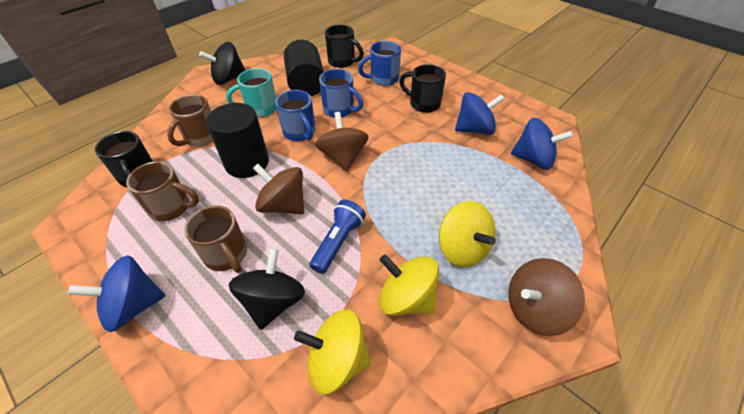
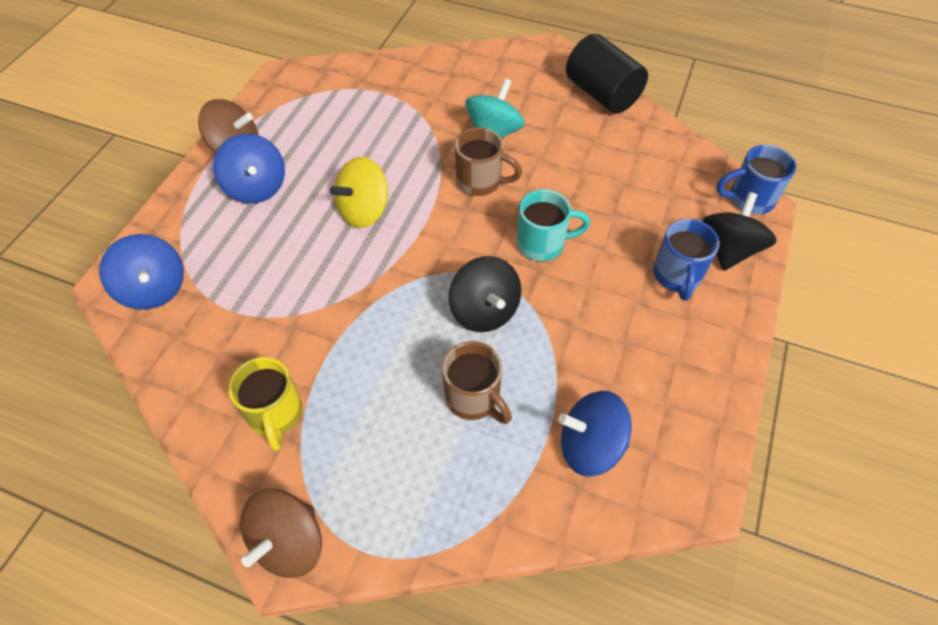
black cylinder: [206,103,269,178] [284,40,324,96] = 2 -> [566,34,648,114] = 1
black mug: [95,131,153,187] [325,25,364,68] [399,64,446,113] = 3 -> none = 0
blue flashlight: [309,200,366,274] = 1 -> none = 0
blue mug: [275,90,316,141] [319,69,363,117] [358,41,401,86] = 3 -> [653,219,719,301] [716,145,796,214] = 2
brown mug: [126,161,199,222] [167,94,213,146] [184,205,247,273] = 3 -> [442,341,512,424] [455,127,522,196] = 2
brown spinning top: [253,164,304,214] [315,112,369,171] [508,258,585,336] = 3 -> [198,99,258,153] [240,489,322,578] = 2
turquoise spinning top: none = 0 -> [465,78,525,138] = 1
yellow mug: none = 0 -> [228,357,302,451] = 1
yellow spinning top: [294,309,371,395] [379,254,439,316] [439,201,496,267] = 3 -> [330,157,388,228] = 1

